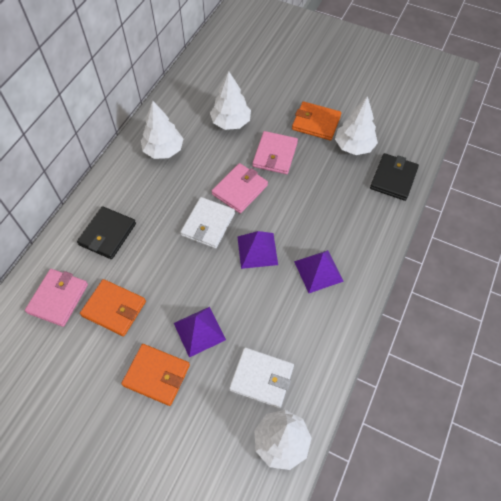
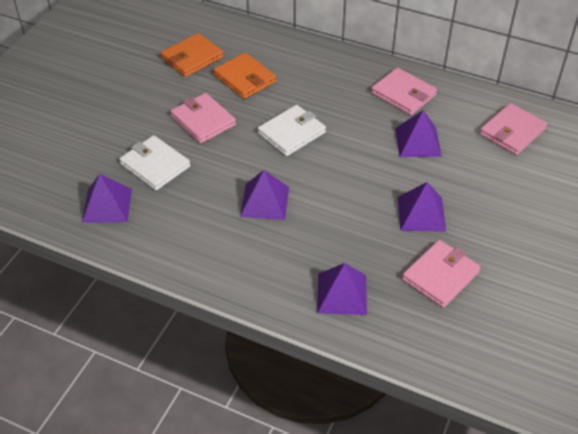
black wallet: [77,206,136,259] [370,153,419,201] = 2 -> none = 0
orange wallet: [80,279,146,336] [121,344,190,406] [292,101,341,140] = 3 -> [161,33,223,77] [213,52,276,99] = 2
pink wallet: [25,269,88,327] [212,163,268,214] [253,131,298,174] = 3 -> [170,93,236,144] [371,67,437,115] [402,240,481,308] [480,103,547,155] = 4
purple pyramid: [174,307,226,357] [237,231,278,269] [294,250,344,293] = 3 -> [82,174,132,223] [240,170,289,220] [317,263,367,315] [395,110,442,157] [398,182,446,232] = 5
white tree: [141,101,183,159] [210,71,251,130] [255,410,312,470] [335,96,378,155] = 4 -> none = 0

